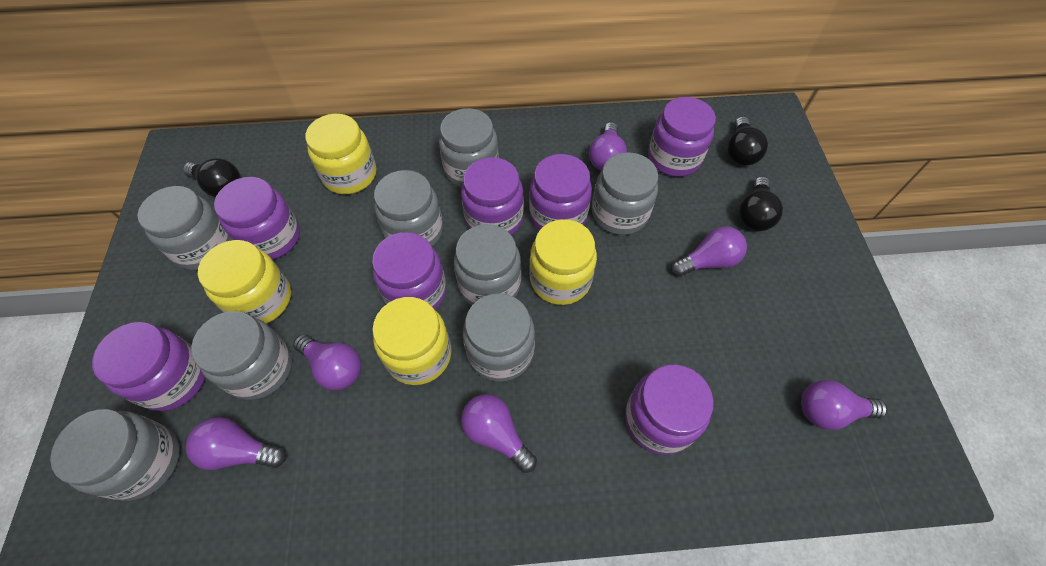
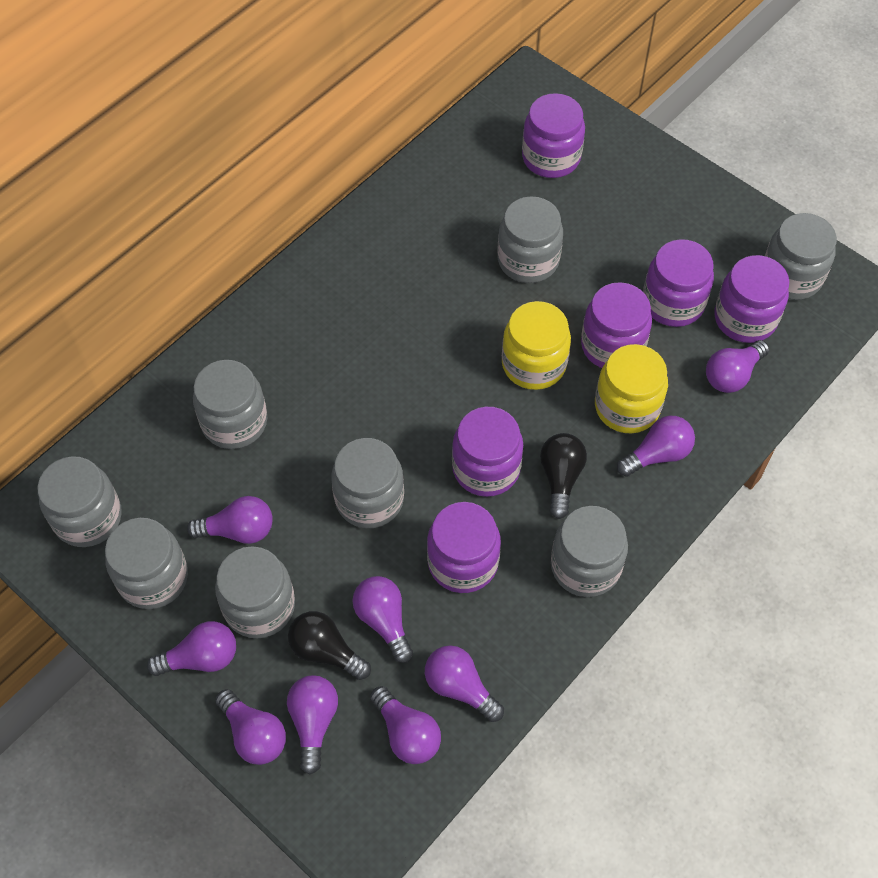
black light bulb: [183,158,241,197] [727,116,768,166] [739,176,783,231] = 3 -> [288,611,371,680] [540,433,587,519] = 2
purple jar: [92,322,206,411] [214,177,300,260] [372,232,446,310] [461,157,524,235] [529,154,592,230] [625,364,714,455] [648,97,716,177] = 7 -> [427,502,501,593] [452,407,523,497] [522,93,585,178] [581,282,652,368] [643,239,714,327] [715,255,789,343] = 6
purple light bulb: [186,417,286,470] [293,334,361,391] [461,394,537,473] [589,122,627,171] [671,226,747,277] [801,380,888,430] = 6 -> [147,621,236,676] [187,496,273,544] [215,689,286,765] [287,675,338,774] [353,576,413,663] [370,686,441,764] [425,645,504,722] [617,416,695,477] [706,340,769,393] = 9
yellow jar: [198,240,291,324] [305,114,376,194] [372,297,451,385] [529,219,597,305] = 4 -> [502,301,571,390] [595,344,668,434] = 2

